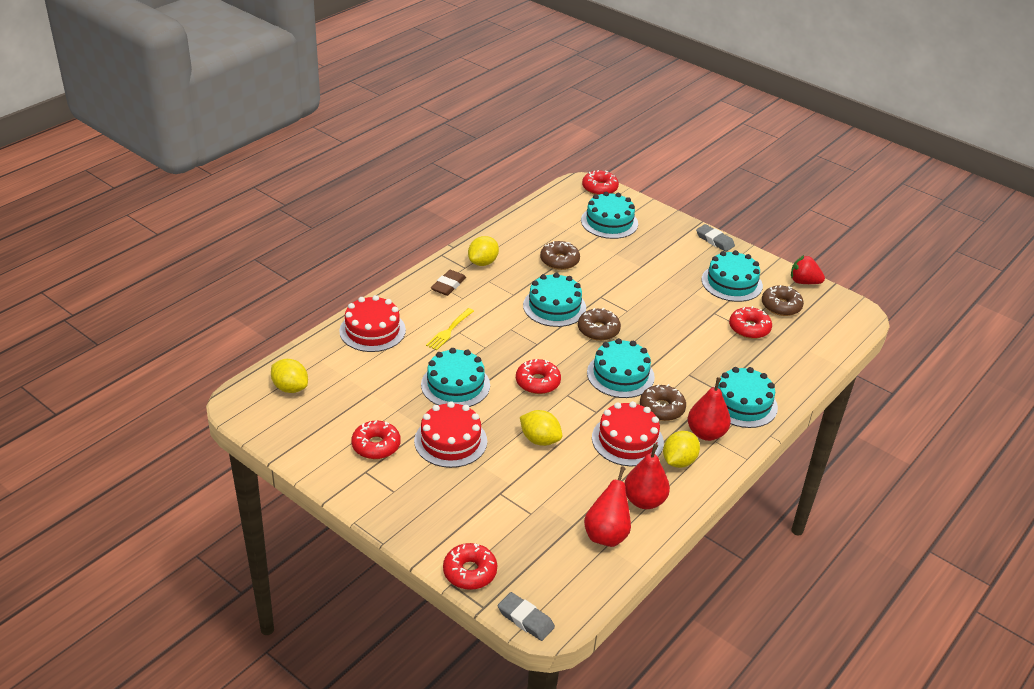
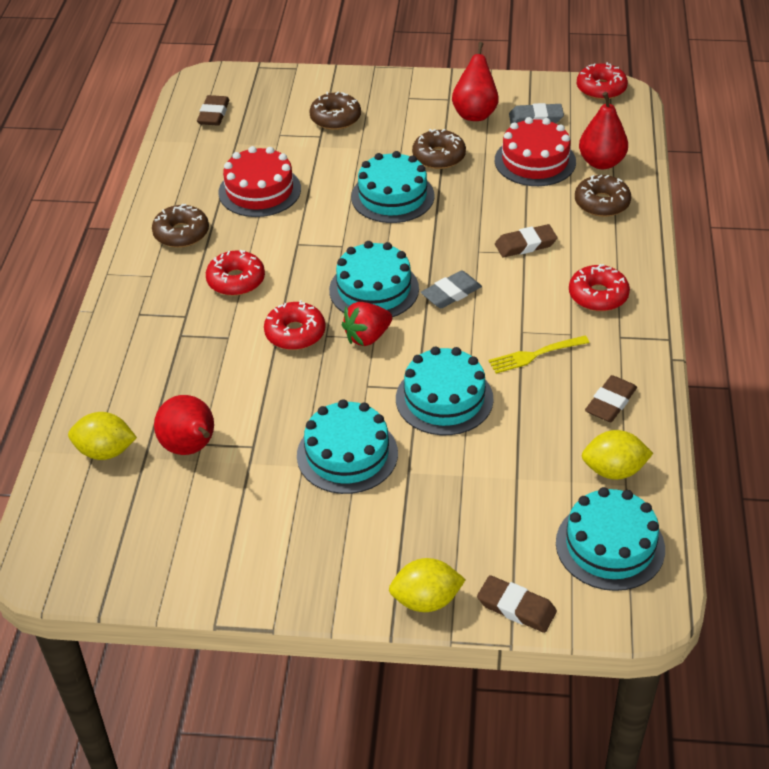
brown eraser: [431,270,466,296] = 1 -> [197,95,230,125] [477,575,557,633] [495,224,557,257] [585,375,637,422] = 4
red cake: [339,295,406,352] [414,401,487,468] [592,401,664,466] = 3 -> [218,146,301,217] [495,117,576,186] = 2
red donut: [352,421,401,459] [443,543,497,590] [516,359,561,394] [582,170,619,195] [729,306,772,339] = 5 -> [206,250,265,296] [264,300,326,350] [569,264,630,311] [577,62,628,100] = 4
turquoise cake: [421,348,490,407] [523,273,586,327] [581,192,638,239] [587,338,655,398] [701,250,763,302] [718,367,778,428] = 6 -> [297,399,398,494] [329,241,419,317] [351,151,434,223] [396,346,493,435] [556,487,665,591] = 5
yellow lemon: [271,359,308,393] [468,236,499,266] [520,410,562,446] [663,431,700,468] = 4 -> [68,412,137,460] [389,558,466,612] [582,430,653,480] = 3

